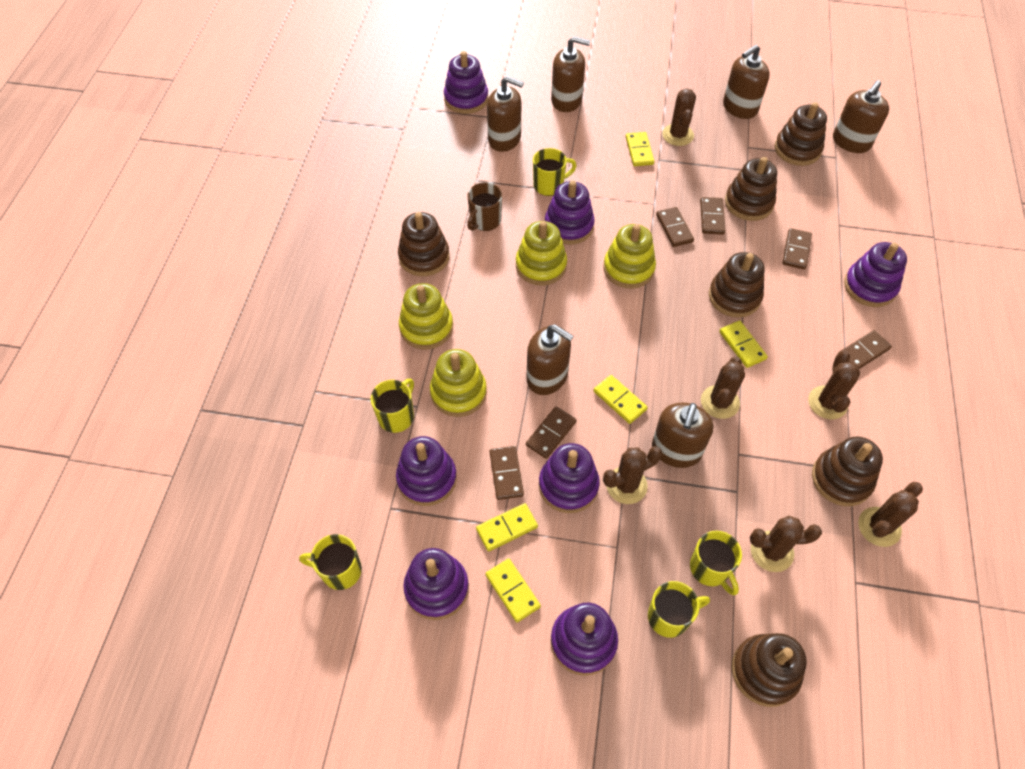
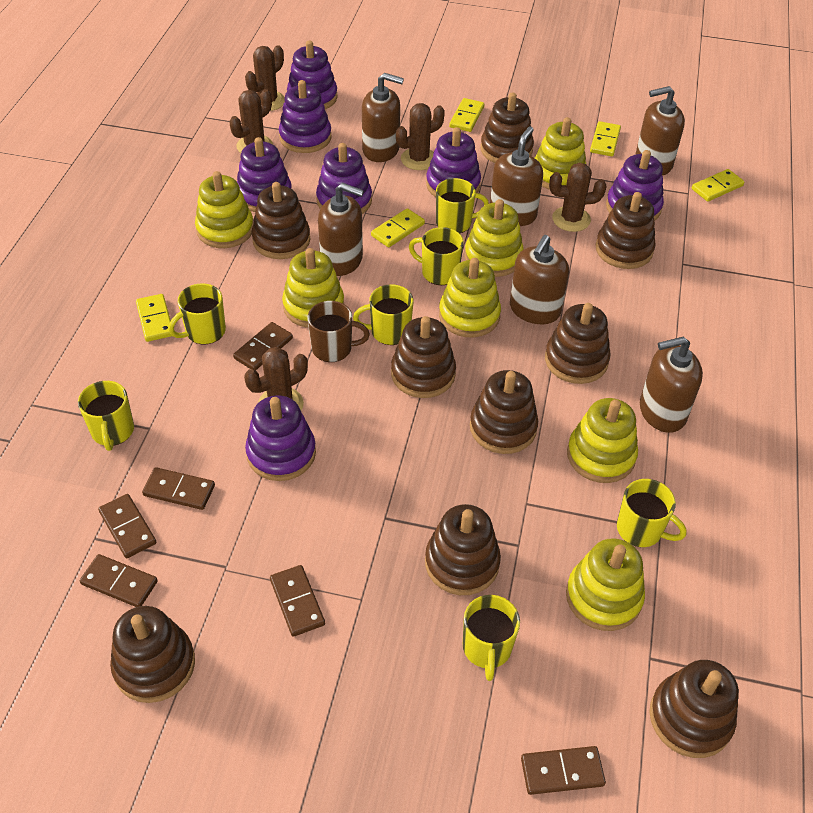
brown cactus: [603,446,662,504] [662,88,696,146] [701,357,745,419] [750,516,822,572] [808,350,860,419] [858,482,923,547] = 6 -> [229,89,273,153] [244,347,308,410] [245,45,285,111] [396,103,445,170] [549,163,607,232] = 5
brown stacking toy: [398,212,449,276] [709,252,765,318] [725,157,777,221] [732,633,807,707] [775,102,827,166] [812,436,883,506] = 6 -> [110,606,195,703] [252,182,310,259] [391,316,456,398] [425,504,501,595] [470,370,538,454] [481,92,534,163] [545,303,610,384] [596,192,656,269] [649,660,739,758] = 9
yellow mug: [299,534,362,590] [371,379,414,433] [533,148,576,196] [648,581,710,638] [690,531,742,595] = 5 -> [78,381,134,451] [169,283,226,344] [353,284,413,345] [409,227,464,285] [436,178,489,234] [463,595,520,681] [617,479,687,547] = 7
yellow stacking toy: [399,283,453,349] [430,349,487,417] [516,221,567,286] [603,224,656,289] = 4 -> [195,171,253,248] [282,248,344,328] [439,258,501,337] [465,199,524,277] [535,117,586,190] [566,538,645,631] [567,398,638,483] = 7

